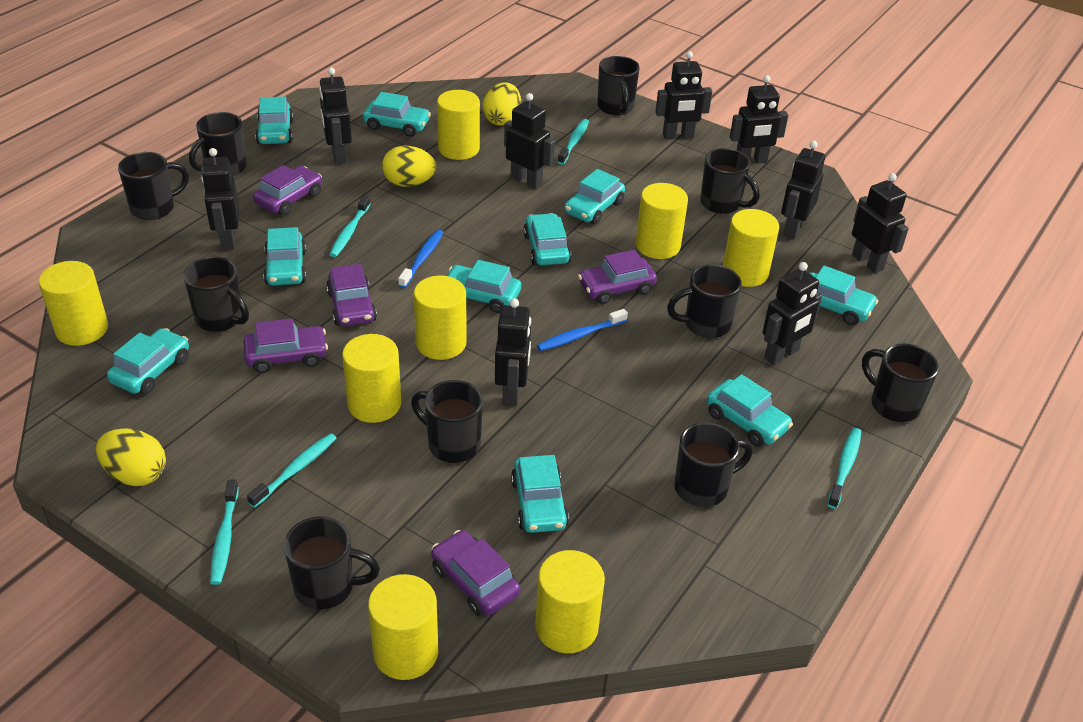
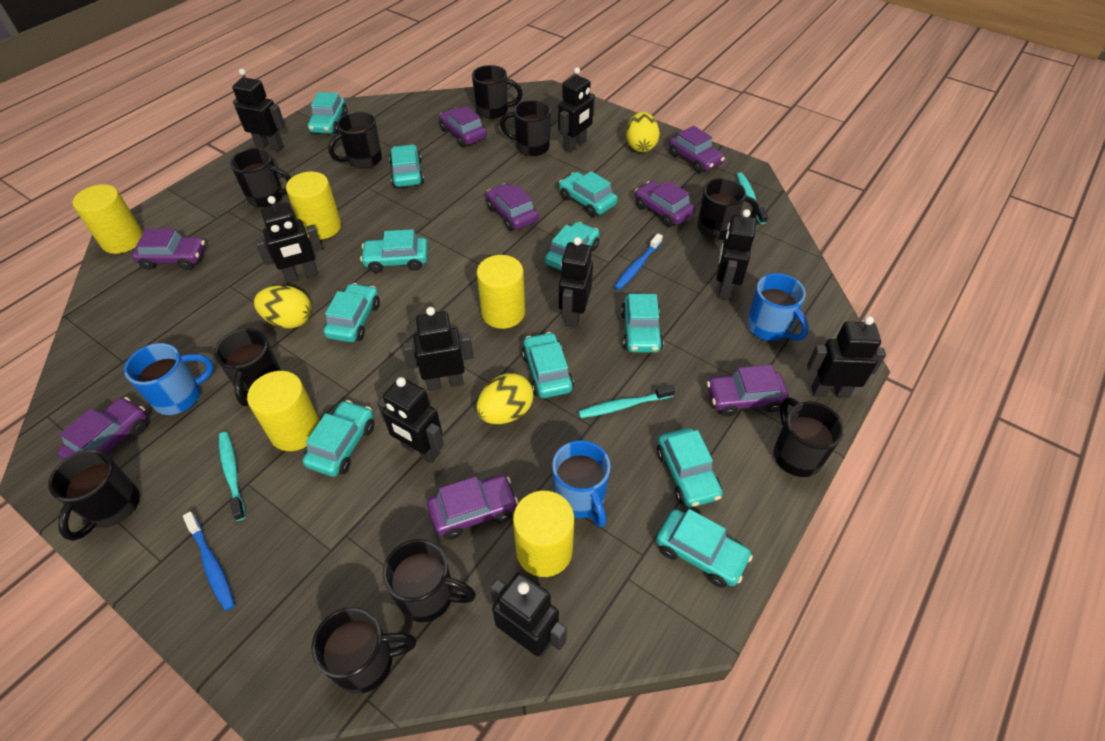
blue mug: none = 0 -> [124,343,214,415] [552,440,610,527] [747,273,809,341] = 3
purple car: [243,319,328,373] [253,165,322,216] [326,264,377,326] [431,530,520,616] [578,250,657,304] = 5 -> [57,397,147,460] [132,228,205,270] [427,475,519,540] [439,106,487,147] [486,183,538,231] [635,181,695,227] [669,126,725,173] [707,365,789,417] = 8
turquoise car: [107,328,189,395] [255,97,294,144] [263,227,306,285] [363,92,431,137] [447,260,521,313] [511,455,569,533] [523,213,571,265] [564,169,625,225] [707,374,793,447] [809,266,878,326] = 10 -> [303,400,375,477] [308,92,347,134] [323,283,380,342] [360,229,428,273] [389,144,424,187] [522,332,574,398] [545,222,600,271] [559,171,618,217] [621,294,664,353] [656,509,753,588] [657,428,723,507] = 11
turquoise toothbrush: [210,479,239,585] [247,433,337,508] [329,195,370,257] [558,119,589,165] [828,428,861,509] = 5 -> [219,432,246,521] [578,385,675,418] [737,173,768,224] = 3
yellow cylinder: [39,261,108,346] [342,334,401,423] [368,574,438,680] [414,275,467,360] [437,90,480,160] [535,550,605,653] [635,183,688,259] [723,209,779,287] = 8 -> [73,184,143,254] [247,371,320,451] [286,172,341,240] [477,255,525,329] [513,491,574,577] = 5

